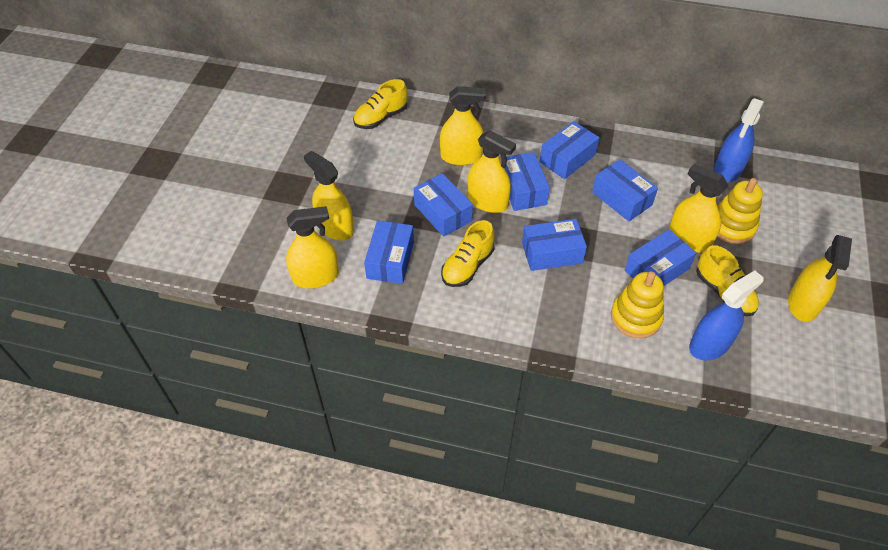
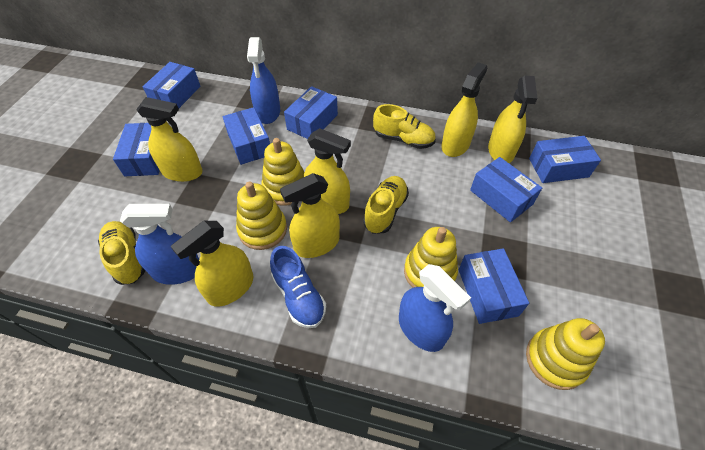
blue shoe: none = 0 -> [270,246,326,328] = 1
blue spray bottle: [689,270,764,360] [714,98,764,182] = 2 -> [120,204,199,285] [247,37,280,124] [399,264,471,352] = 3
yellow stacking toy: [611,271,664,338] [717,178,763,244] = 2 -> [236,181,287,250] [261,138,305,206] [404,227,458,288] [526,318,605,390] = 4

